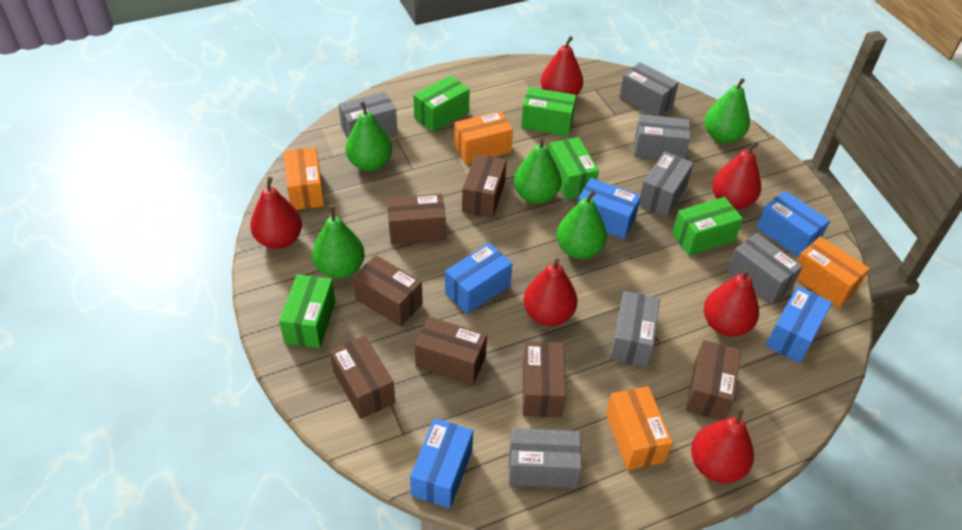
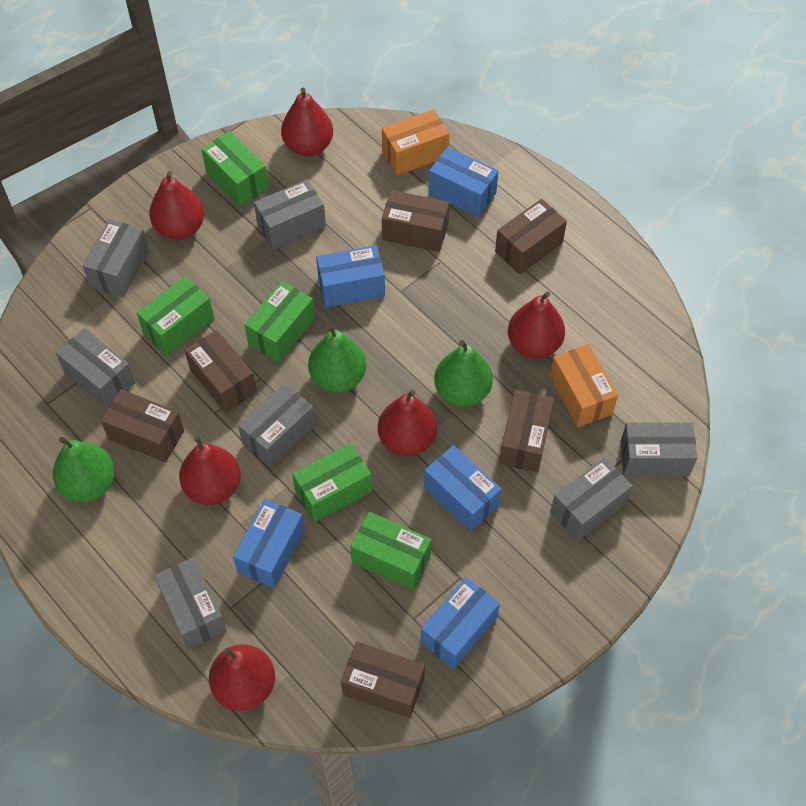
brown box: [330,335,395,419] [353,255,423,327] [387,194,446,244] [415,317,487,385] [462,154,507,218] [523,341,566,417] [686,340,741,421] = 7 -> [101,389,184,462] [184,330,257,413] [341,641,425,718] [382,190,449,252] [495,199,567,274] [499,390,554,473] = 6
green pear: [312,206,365,279] [345,101,392,171] [514,137,562,204] [556,191,607,259] [705,78,750,143] = 5 -> [53,437,115,502] [308,324,366,393] [434,340,493,407] = 3
orange box: [284,147,324,210] [454,111,513,164] [606,386,673,470] [797,236,870,308] = 4 -> [382,109,449,175] [550,344,618,427] = 2

